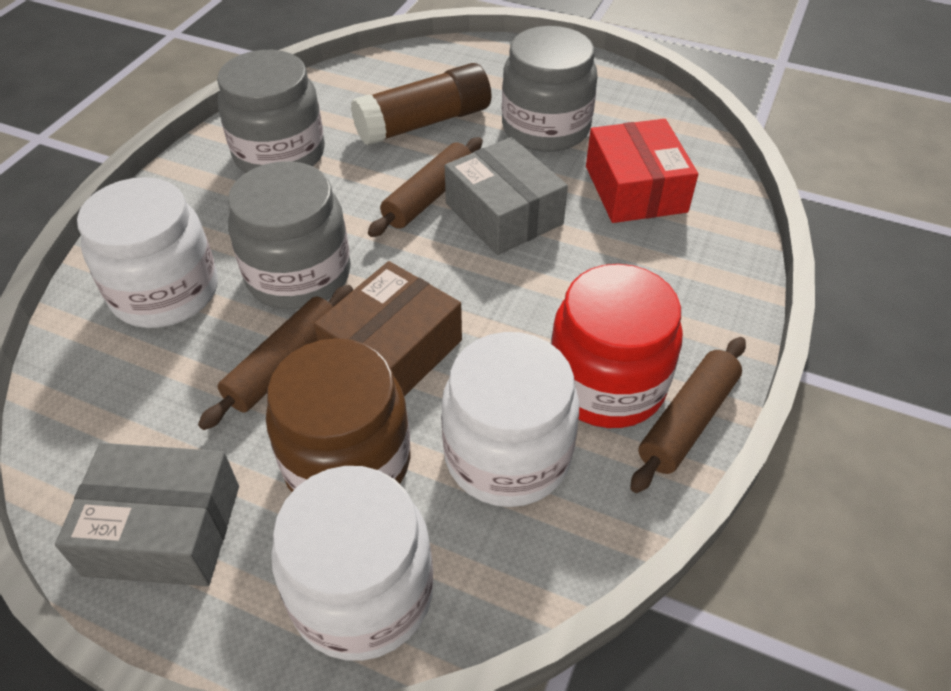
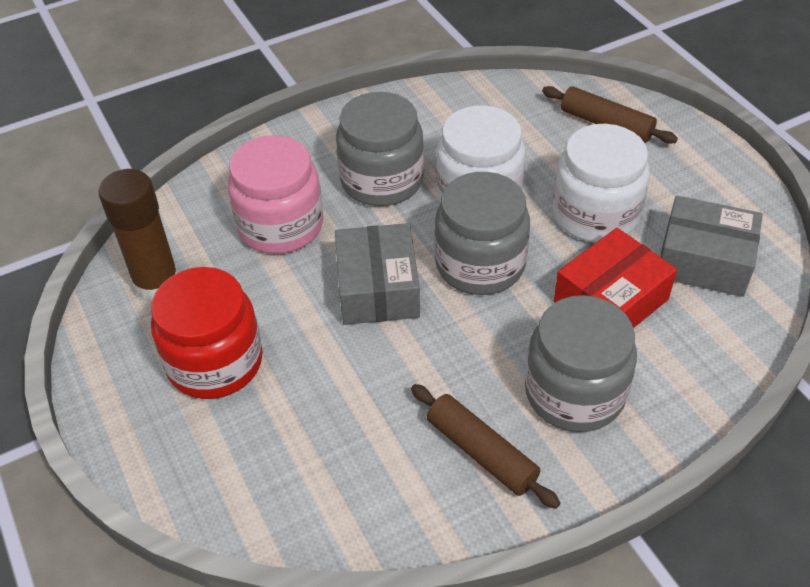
brown box: [314,261,462,396] = 1 -> none = 0
brown jar: [266,338,410,492] = 1 -> none = 0
brown rolling pin: [198,285,353,430] [368,137,483,237] [630,337,746,493] = 3 -> [411,384,560,509] [542,86,678,144] = 2
pink jar: none = 0 -> [228,135,323,254] = 1
white jar: [77,177,218,328] [271,466,433,661] [441,332,579,507] = 3 -> [436,105,525,203] [553,124,649,242] = 2

